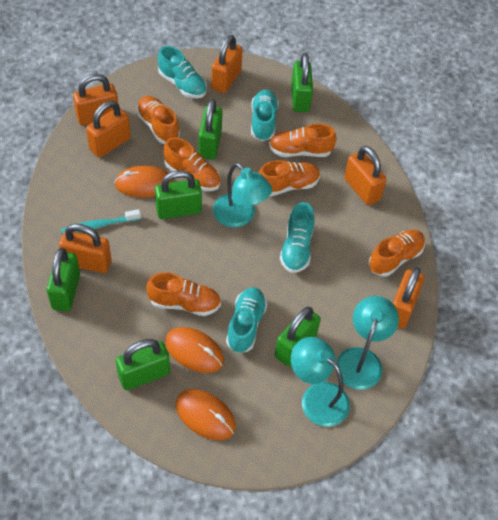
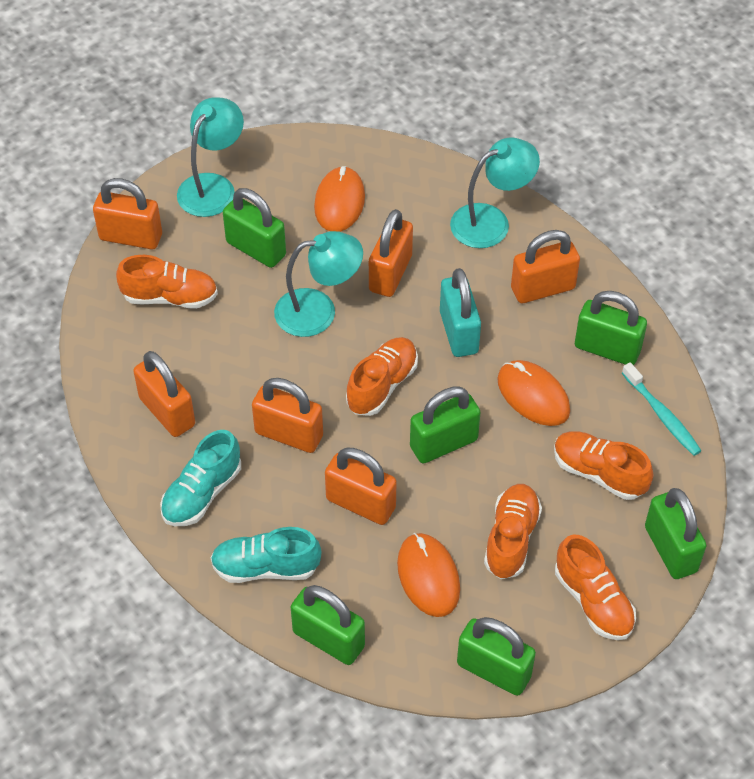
orange shoe: [136,96,180,144] [146,272,221,316] [164,137,220,191] [258,160,320,196] [269,123,336,157] [369,230,425,276] = 6 -> [116,255,218,309] [346,337,418,416] [484,484,542,579] [554,431,654,500] [555,534,636,640] = 5
turquoise padlock: none = 0 -> [440,268,481,357] = 1
turquoise shoe: [158,46,207,98] [226,287,267,353] [251,90,279,141] [280,202,315,273] = 4 -> [160,430,241,526] [210,527,321,583] = 2

